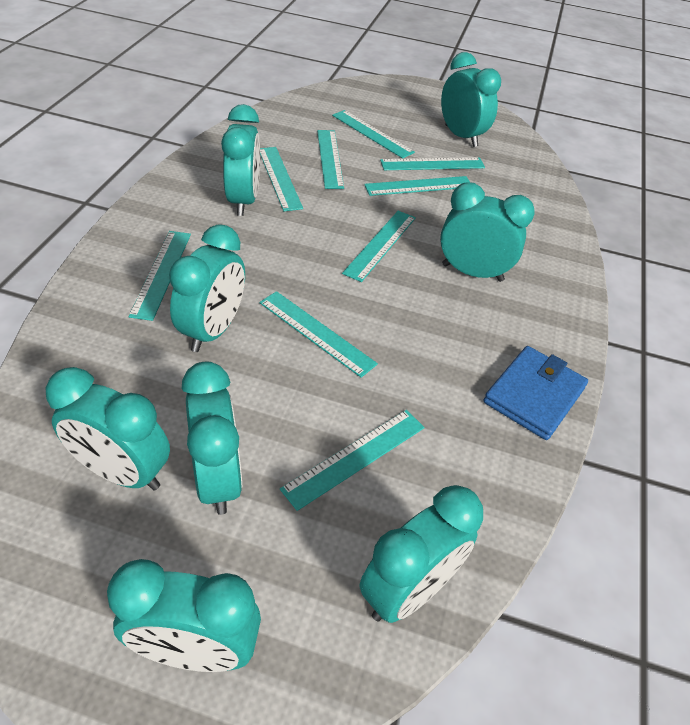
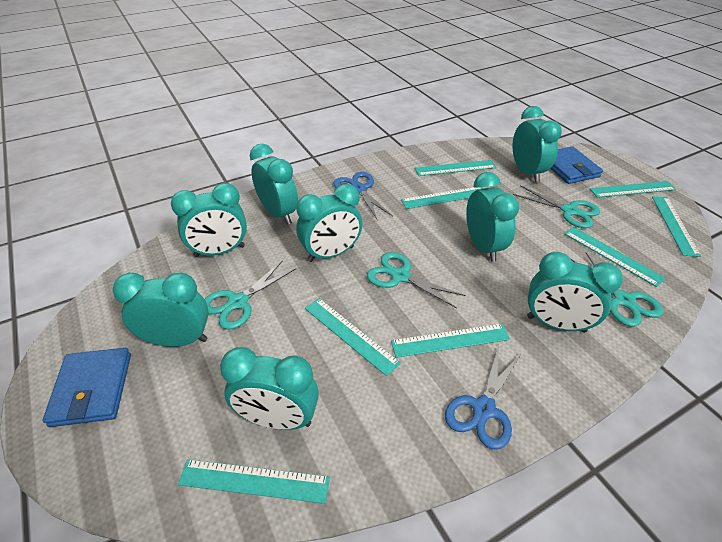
blue scissors: none = 0 -> [334,172,393,221] [445,346,522,450] = 2
blue wallet: [484,346,588,440] = 1 -> [43,348,131,427] [550,146,603,184] = 2
turquoise ruler: [129,231,191,321] [259,291,378,378] [260,147,303,211] [280,410,425,511] [317,130,344,189] [332,110,415,159] [342,211,416,282] [364,176,470,196] [380,157,485,170] = 9 -> [178,459,330,504] [305,298,401,376] [391,324,510,358] [401,187,483,209] [415,160,496,176] [564,227,666,287] [590,181,676,198] [652,196,701,257] = 8
turquoise scissors: none = 0 -> [205,260,296,330] [367,252,466,308] [513,185,600,228] [570,252,664,327] = 4

